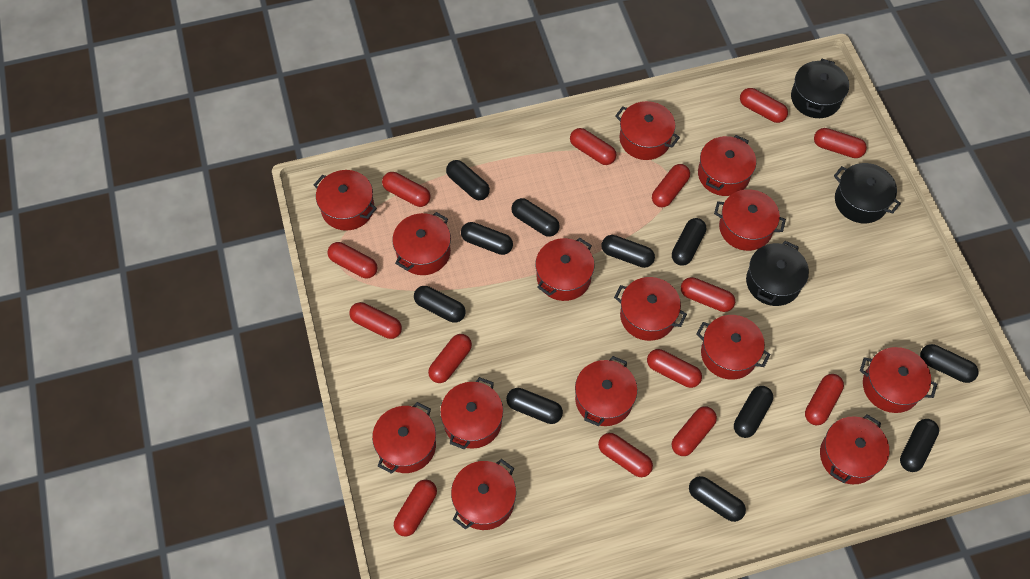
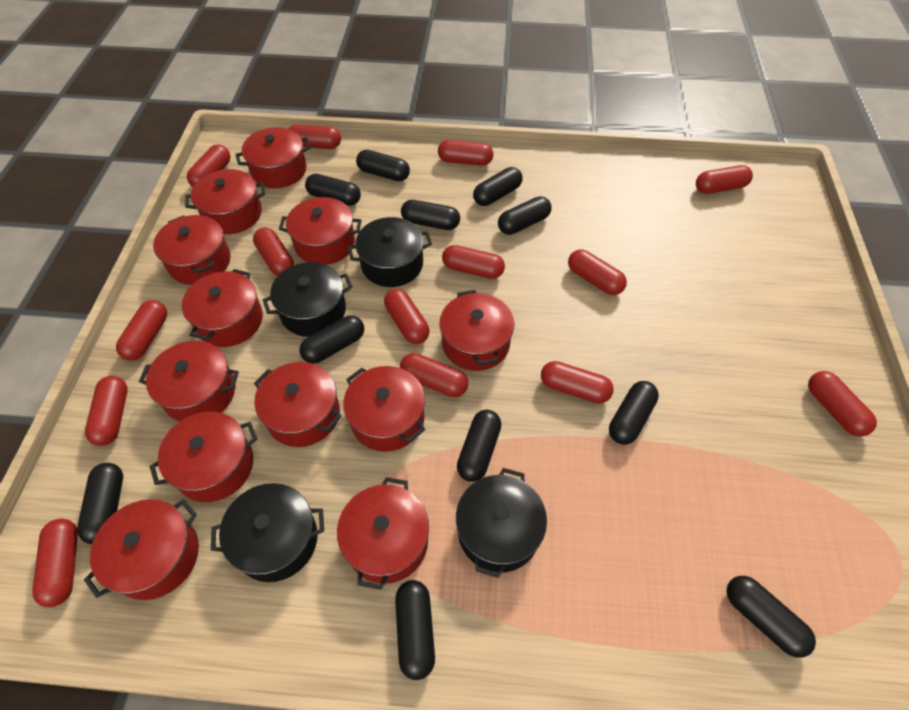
black pot: [746,241,809,306] [791,59,849,118] [834,163,901,223] = 3 -> [211,483,324,582] [263,262,352,337] [348,217,432,287] [456,468,547,578] = 4
red pot: [314,170,377,231] [372,402,436,474] [392,212,451,275] [440,377,503,449] [451,459,516,530] [535,238,594,301] [575,356,637,426] [614,277,687,341] [615,101,680,160] [696,315,771,379] [698,135,756,196] [714,190,786,251] [820,414,889,484] [860,347,937,413] = 14 -> [84,499,199,600] [139,341,239,422] [149,412,257,502] [153,215,231,285] [182,269,263,347] [185,169,265,234] [235,127,311,188] [254,362,341,447] [279,197,362,265] [337,477,429,590] [343,366,426,452] [439,290,514,371] = 12

